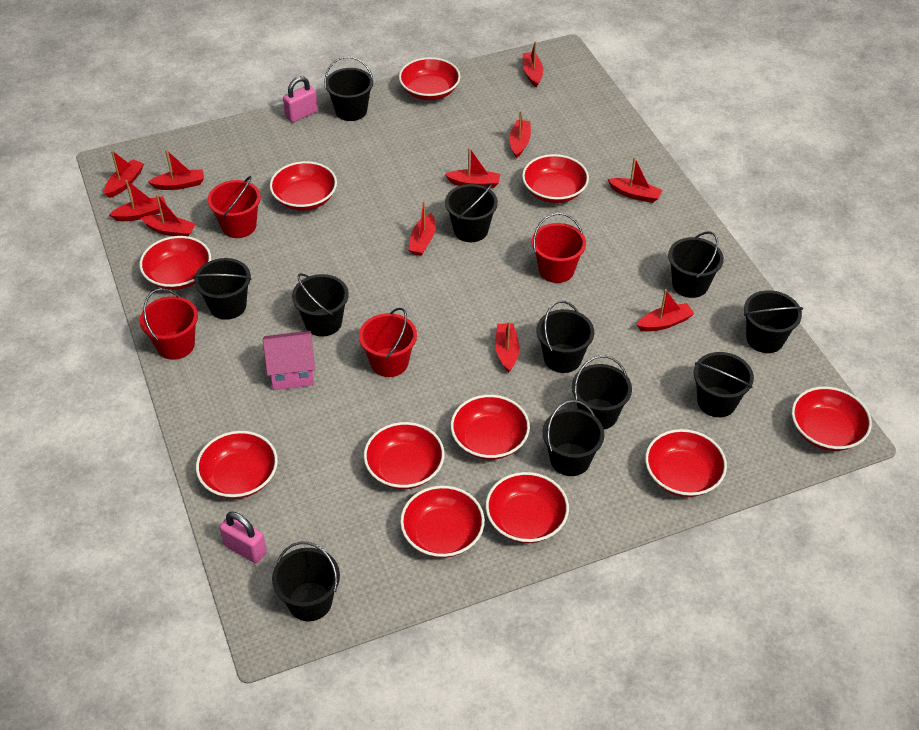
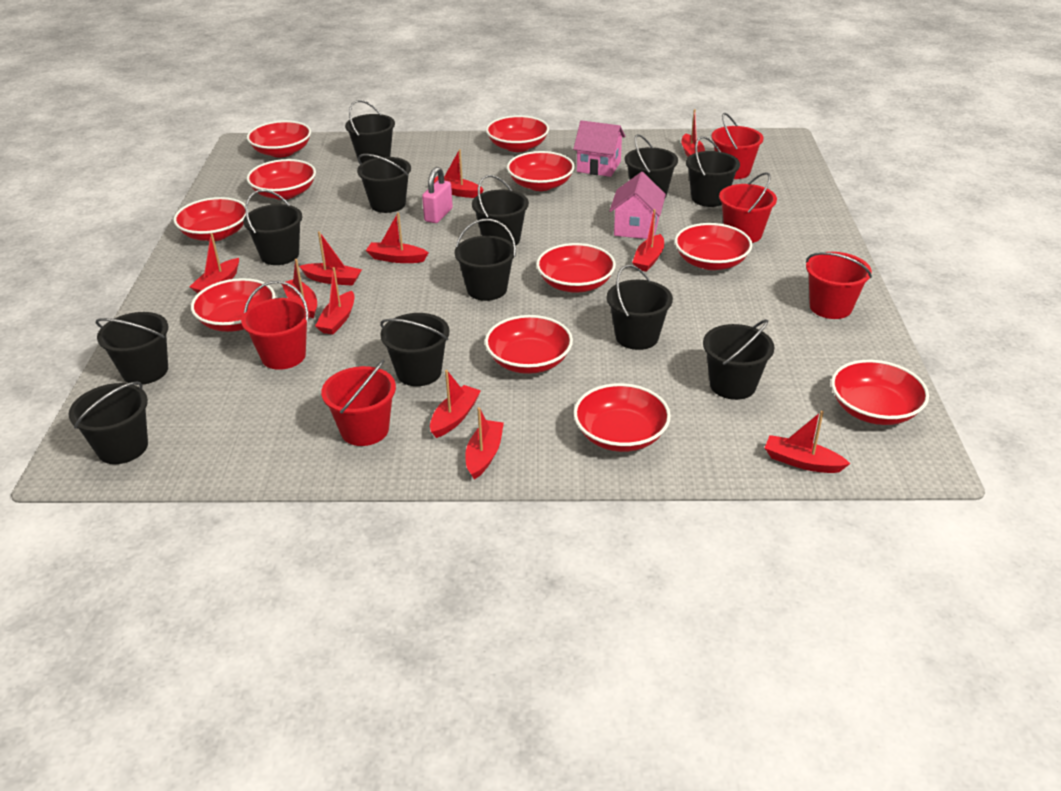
black bucket: [193,258,252,320] [272,542,340,621] [292,273,349,336] [324,56,373,121] [445,183,498,242] [537,301,594,373] [542,400,604,476] [572,355,632,429] [668,231,724,298] [694,352,754,417] [744,290,803,353] = 11 -> [69,381,148,464] [96,312,168,385] [243,190,302,265] [345,100,395,163] [357,154,411,213] [380,313,450,386] [454,219,516,301] [472,175,529,245] [606,265,673,350] [625,134,678,198] [686,136,740,207] [703,319,775,400] = 12
pink house: [263,331,315,390] = 1 -> [573,120,625,177] [609,172,666,239] = 2
pink padlock: [219,512,267,563] [283,76,318,123] = 2 -> [422,167,453,223] = 1
red bucket: [140,288,198,360] [207,176,261,238] [359,308,417,377] [532,213,586,283] = 4 -> [241,281,310,370] [321,359,396,446] [711,113,764,179] [719,172,777,243] [806,252,872,319] = 5

